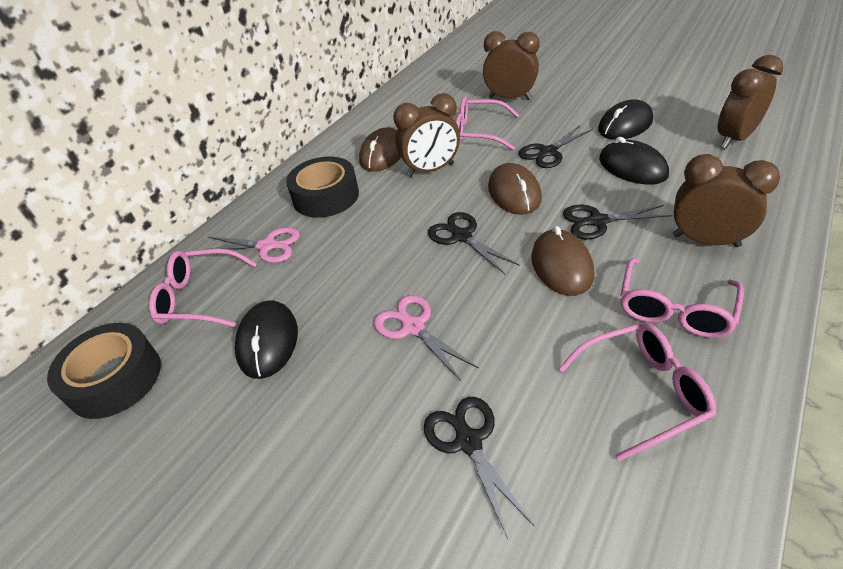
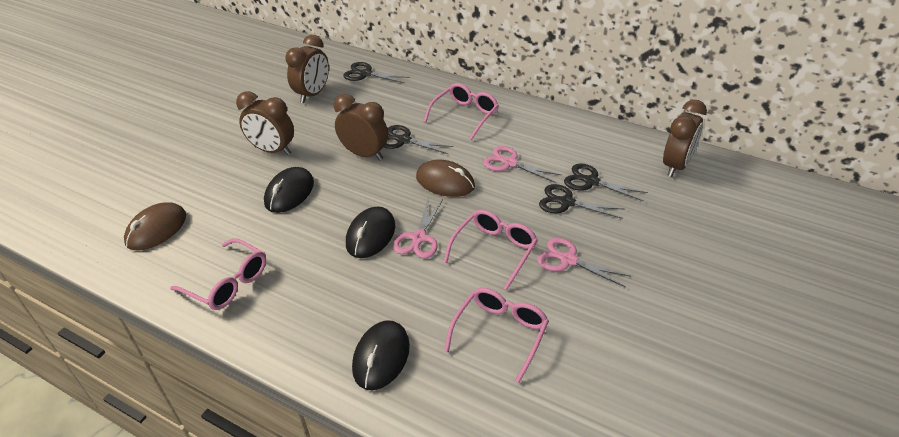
black tape: [47,323,161,419] [286,157,359,218] = 2 -> none = 0
brown mouse: [359,127,401,172] [488,163,542,215] [531,226,594,296] = 3 -> [124,203,186,250] [416,160,475,197] = 2
pink scissors: [202,228,300,263] [374,295,479,381] = 2 -> [393,199,443,259] [483,146,561,183] [537,238,631,287] = 3

